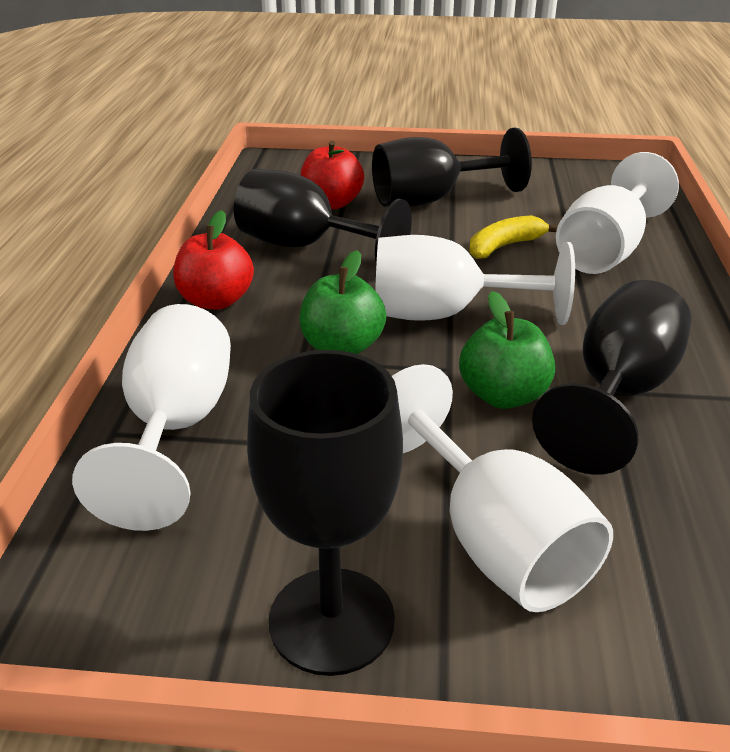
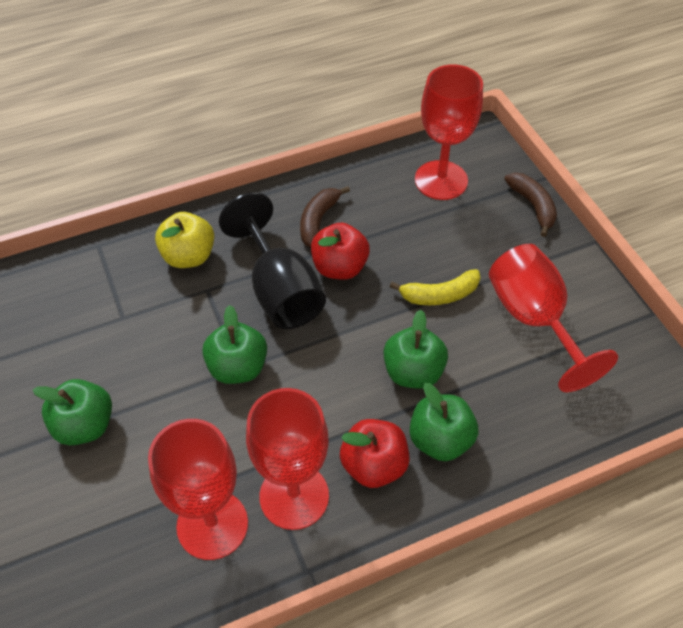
black goblet: [234,169,412,263] [247,350,403,676] [372,128,532,207] [532,280,691,475] = 4 -> [219,192,326,329] = 1
brown banana: none = 0 -> [300,186,350,247] [504,173,557,237] = 2
green apple: [299,250,386,354] [459,291,555,409] = 2 -> [33,379,112,445] [202,305,267,384] [383,310,448,389] [410,383,478,461] = 4
red goblet: none = 0 -> [148,419,248,560] [246,388,329,530] [415,64,483,200] [489,244,618,392] = 4
white goblet: [72,304,231,531] [375,235,575,325] [392,364,613,612] [556,152,679,274] = 4 -> none = 0
yellow apple: none = 0 -> [155,212,214,268] = 1

